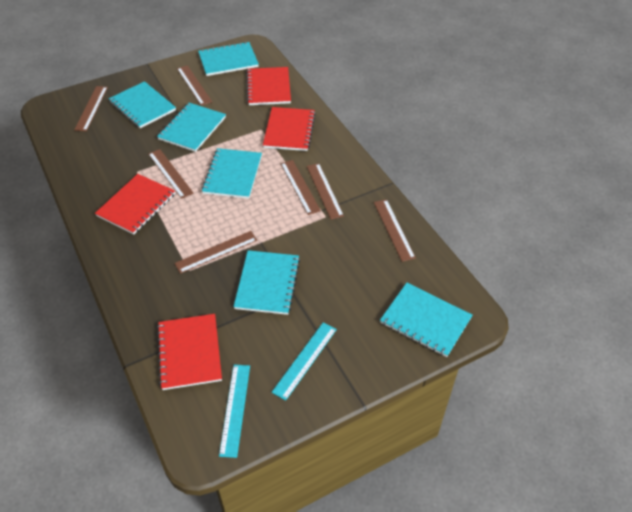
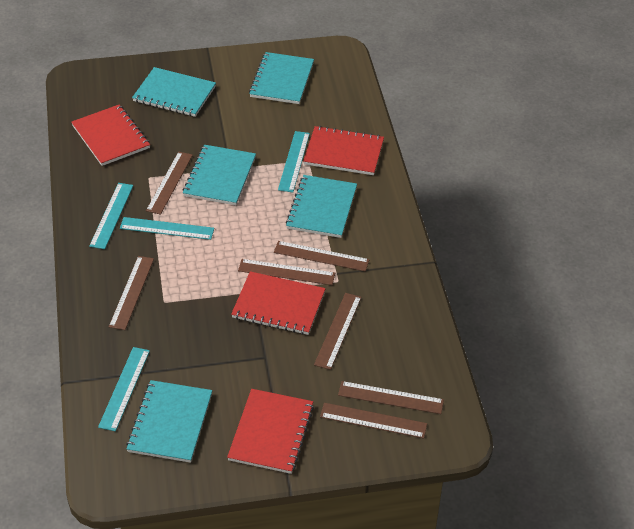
turquoise notebook: [109,81,176,128] [157,103,226,152] [198,42,259,76] [202,148,262,199] [233,250,300,315] [380,283,473,357] = 6 -> [126,380,212,463] [132,67,216,117] [183,145,256,205] [249,52,314,104] [286,175,357,238] = 5
turquoise ruler: [219,365,250,458] [272,322,337,401] = 2 -> [89,183,133,249] [98,347,150,431] [120,217,214,240] [278,131,310,192] = 4

